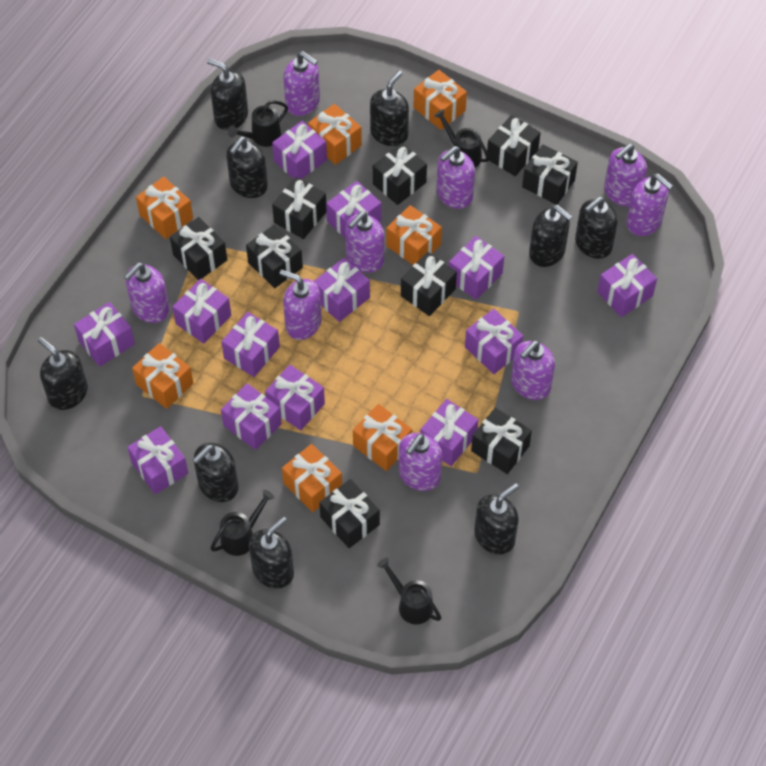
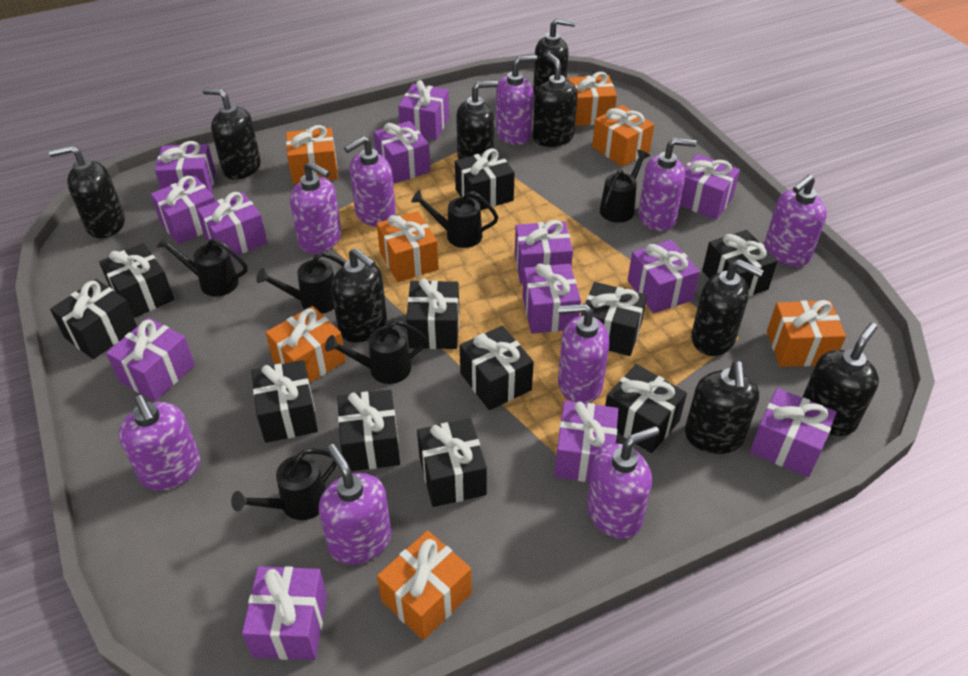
black gift: [170,217,227,280] [246,224,303,288] [272,177,327,239] [319,479,380,548] [373,143,427,205] [401,252,457,316] [471,408,532,474] [487,115,541,176] [522,144,578,205] = 9 -> [50,279,137,359] [99,243,174,318] [251,360,318,443] [337,390,400,471] [406,278,459,349] [417,418,487,507] [455,148,515,210] [460,326,534,410] [581,282,647,356] [605,364,687,453] [702,230,778,297] = 11
black watering can: [210,490,274,556] [228,100,288,147] [377,558,441,624] [434,109,489,167] = 4 -> [157,235,248,297] [231,448,337,520] [256,252,345,314] [325,320,427,384] [411,190,498,248] [600,150,650,223] = 6

